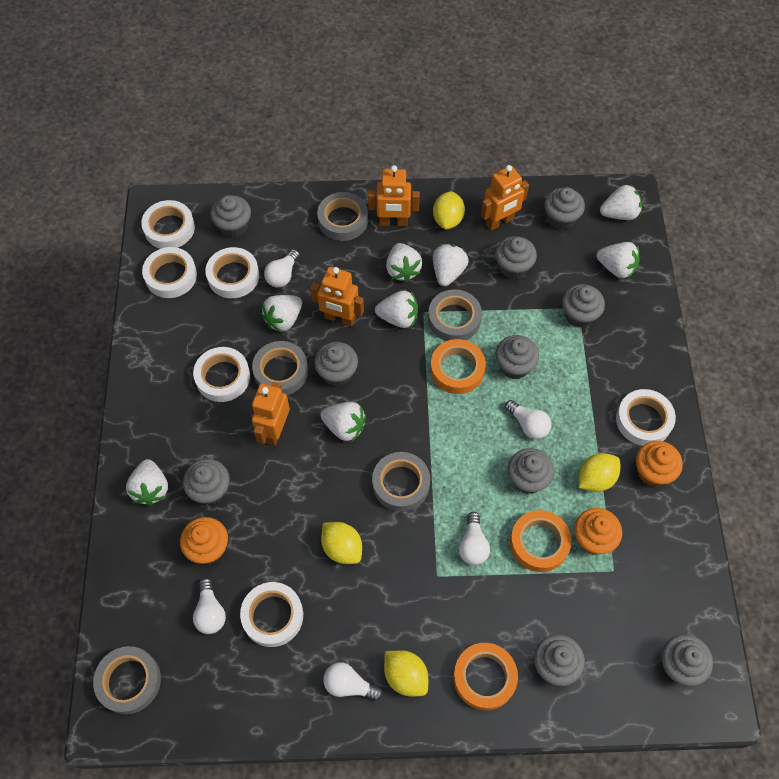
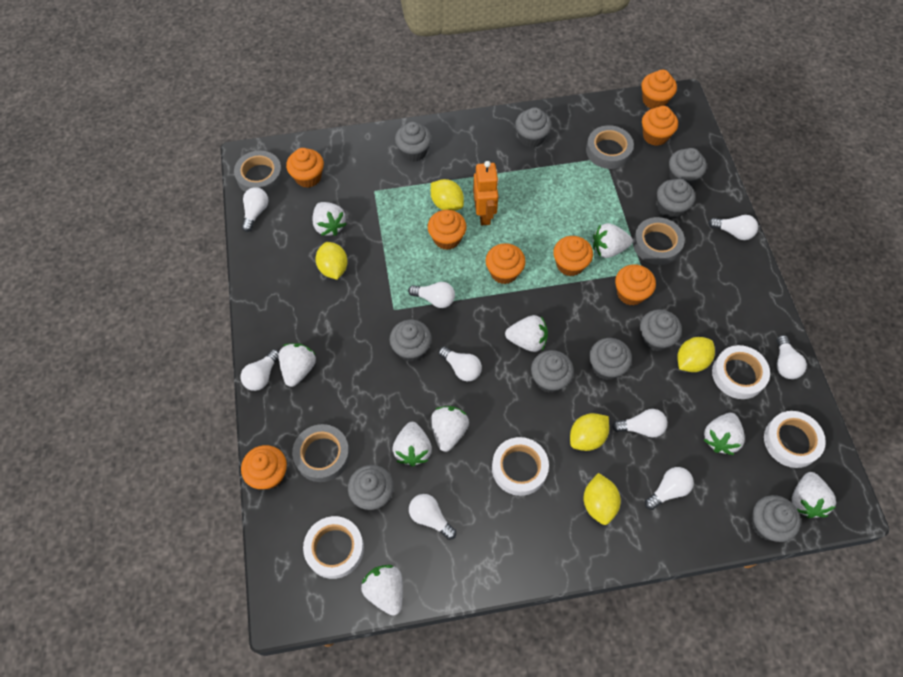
grey tape: [93,646,161,714] [252,341,308,395] [317,192,368,241] [372,452,430,511] [428,289,482,341] = 5 -> [234,151,283,194] [292,424,350,482] [586,125,634,169] [633,217,685,265] = 4
orange cupcake: [180,517,228,564] [574,508,622,554] [636,441,683,486] = 3 -> [241,445,287,489] [286,148,324,188] [428,210,467,250] [486,243,526,284] [553,236,593,276] [615,264,656,306] [641,70,677,109] [642,106,678,146] = 8
orange robot: [252,382,290,446] [310,267,364,327] [368,165,420,226] [481,165,529,231] = 4 -> [473,161,499,225] = 1
orange tape: [430,339,486,394] [453,643,518,710] [510,510,572,572] = 3 -> none = 0
white light bulb: [193,578,226,634] [264,249,300,287] [324,662,383,701] [459,512,490,565] [505,400,551,439] = 5 -> [240,349,279,391] [242,187,268,232] [408,282,455,308] [409,494,456,540] [439,347,482,381] [612,409,667,438] [645,467,694,510] [709,215,758,240] [777,335,807,379] = 9
white strawberry: [126,459,168,505] [261,295,302,332] [321,402,366,441] [375,290,418,328] [386,243,422,282] [433,244,469,286] [597,242,639,279] [600,184,642,220] = 8 -> [278,343,316,387] [312,202,346,236] [361,565,403,616] [392,422,432,467] [431,406,469,452] [505,315,548,352] [593,223,633,258] [704,413,745,455] [792,472,836,518] = 9
white tape: [141,200,195,249] [142,247,197,298] [193,347,250,402] [205,247,259,298] [240,582,303,647] [616,389,676,446] = 6 -> [303,516,364,579] [492,437,549,496] [712,345,770,399] [764,411,826,468] = 4
yellow lemon: [321,522,362,564] [384,650,428,696] [433,191,465,229] [579,453,620,492] = 4 -> [316,242,348,280] [431,179,464,211] [570,413,609,451] [584,473,621,525] [677,337,715,372] = 5

